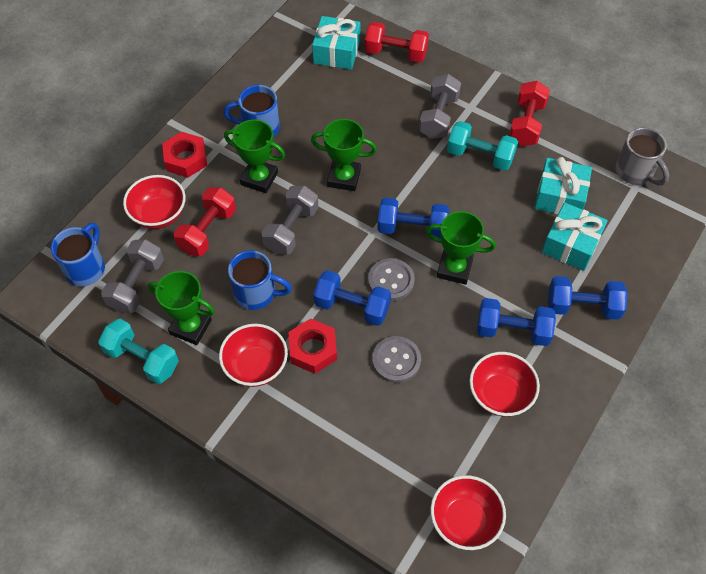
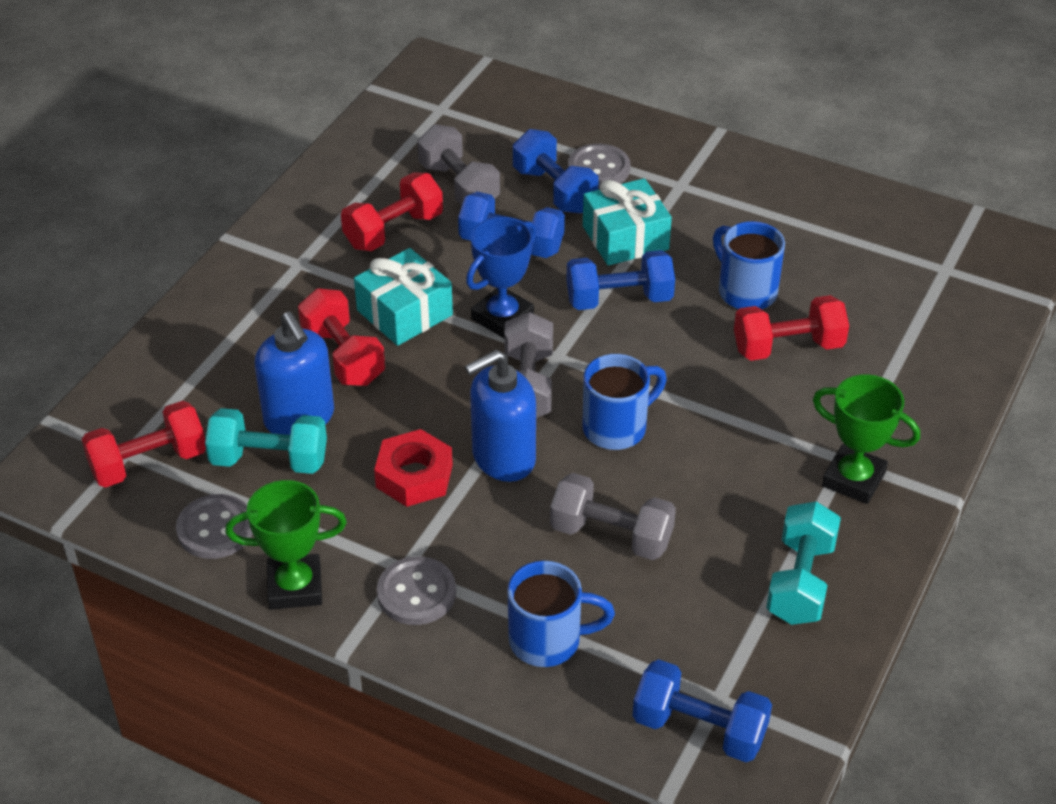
blue soap dispenser: none = 0 -> [255,312,334,435] [465,350,536,482] = 2
blue trophy: none = 0 -> [466,217,537,338] = 1
green trophy: [148,271,215,345] [224,120,285,193] [311,119,377,191] [426,211,496,285] = 4 -> [225,480,347,610] [813,374,920,504] = 2
grey button: [368,258,415,301] [372,336,421,383] = 2 -> [176,494,253,559] [377,556,456,625] [568,144,630,189] = 3
grey mug: [616,128,669,185] = 1 -> none = 0
red bowl: [123,175,186,229] [219,324,288,387] [431,475,506,550] [470,352,540,417] = 4 -> none = 0
red dumbbell: [174,187,236,256] [365,22,429,63] [509,81,550,146] = 3 -> [81,401,206,488] [298,288,385,386] [341,172,443,251] [734,295,849,361] = 4
red nut: [162,132,207,178] [288,319,337,374] = 2 -> [374,429,453,507] = 1
turquoise gift: [312,16,360,70] [535,157,592,214] [542,203,608,271] = 3 -> [354,248,453,346] [583,178,672,266] = 2

